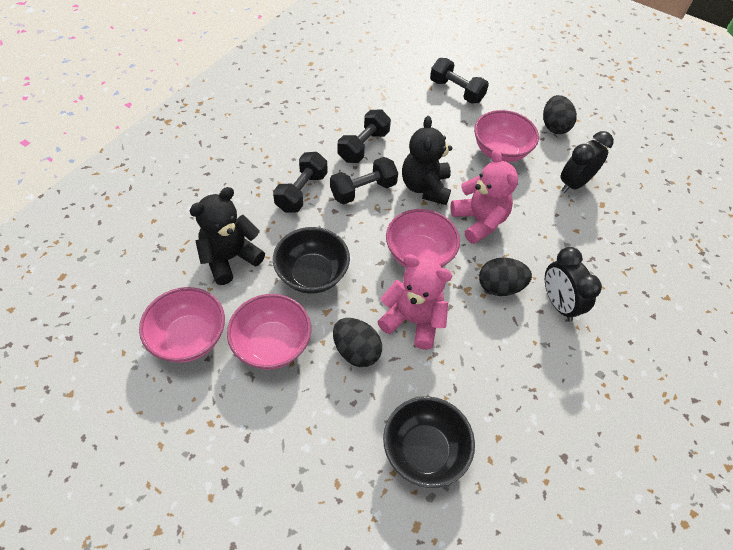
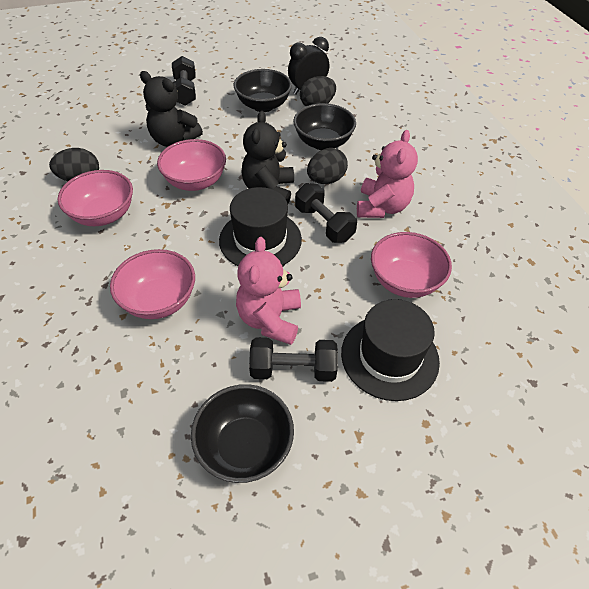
black bowl: [273,227,350,294] [383,396,475,488] = 2 -> [191,384,294,483] [234,69,292,112] [293,103,356,150] = 3
black clock: [545,247,602,322] [560,131,614,193] = 2 -> [288,37,329,95] = 1
black dumbbell: [273,152,327,213] [330,157,398,204] [338,109,391,163] [430,58,489,104] = 4 -> [172,56,196,106] [249,337,338,382] [295,183,357,243] = 3
black hat: none = 0 -> [219,187,302,266] [341,299,440,401] = 2

